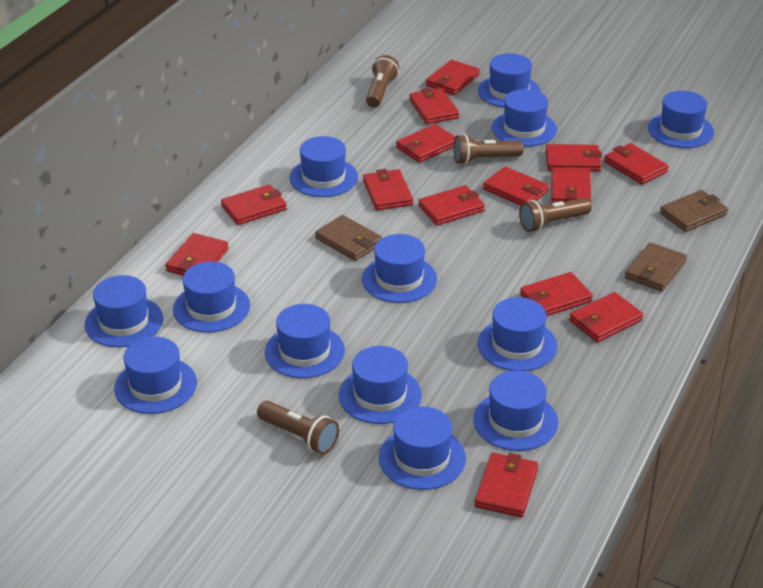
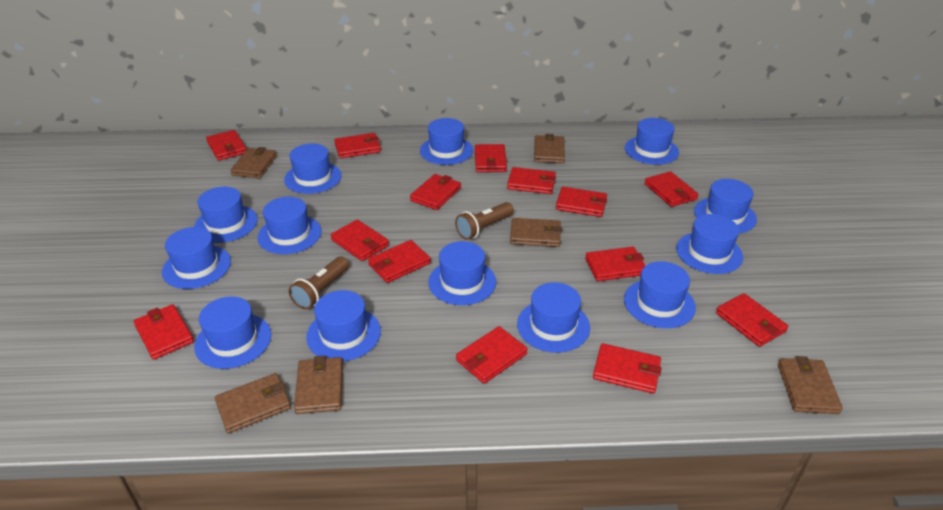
brown flashlight: [257,401,339,455] [366,55,399,108] [453,134,523,165] [519,198,592,232] = 4 -> [289,256,349,310] [455,202,514,240] = 2
brown wallet: [315,215,383,261] [625,242,687,291] [660,190,728,232] = 3 -> [215,373,291,434] [230,147,277,178] [294,355,343,414] [510,218,562,247] [534,134,565,163] [778,356,843,414] = 6

